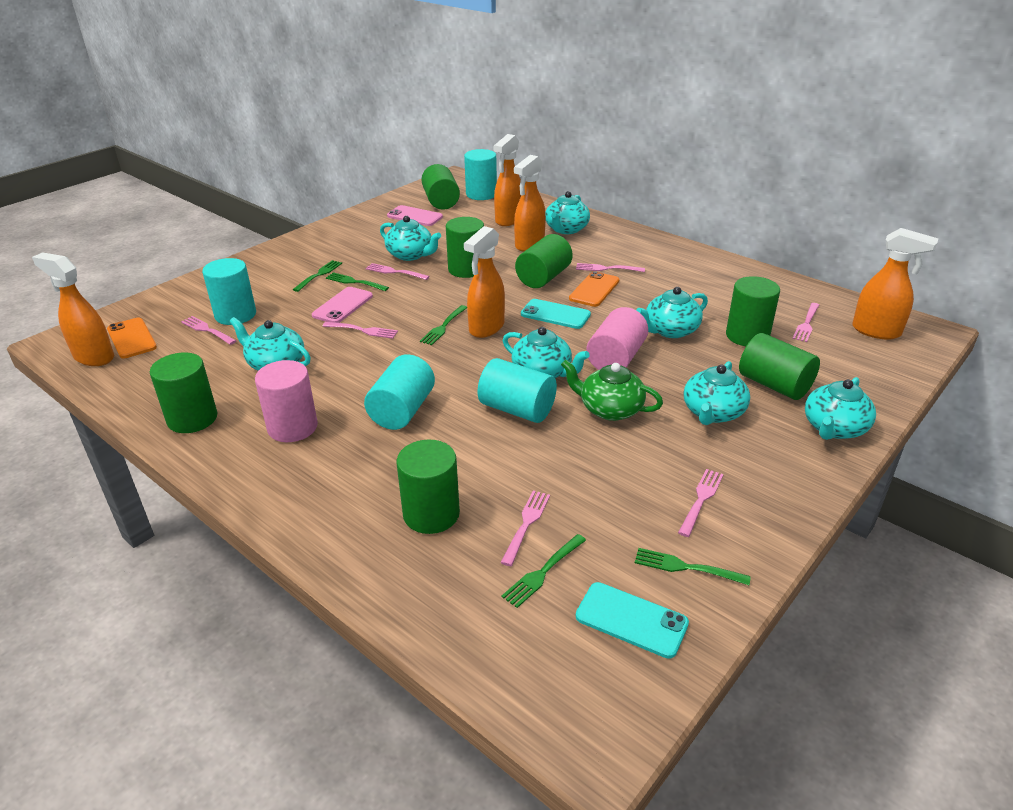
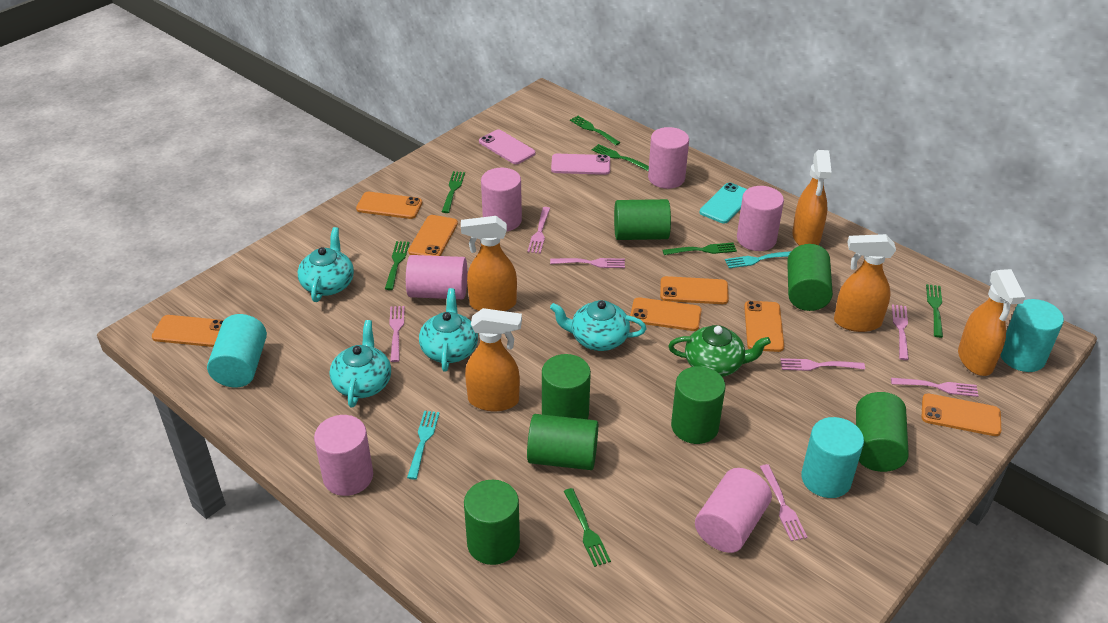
green fork: [293,260,342,292] [326,272,389,291] [420,305,467,345] [502,534,586,608] [635,548,751,585] = 5 -> [385,241,409,290] [442,171,465,213] [564,488,611,567] [570,116,621,145] [592,144,649,171] [663,243,737,255] [926,284,943,338] = 7
orange phone: [107,318,157,358] [569,271,619,307] = 2 -> [152,315,224,347] [356,192,422,219] [408,215,458,256] [630,297,702,331] [660,276,729,304] [744,301,784,352] [922,393,1001,436] = 7
pink cylinder: [255,360,318,442] [586,307,648,370] = 2 -> [314,415,373,496] [406,255,467,299] [481,168,522,232] [648,127,689,189] [695,468,772,553] [737,186,784,251] = 6
turquoise cylinder: [202,258,256,325] [364,354,435,430] [464,149,497,200] [478,358,557,423] = 4 -> [207,314,267,387] [801,417,864,498] [1000,299,1064,372] = 3
turquoise fork: none = 0 -> [407,411,440,480] [725,251,791,268] = 2
turquoise phone: [521,299,591,329] [576,582,689,659] = 2 -> [700,183,747,224] = 1
turquoise teapot: [229,317,311,371] [380,216,441,261] [503,327,590,378] [545,191,590,234] [636,287,708,338] [684,361,750,425] [805,377,876,440] = 7 -> [298,227,354,302] [329,320,391,407] [419,288,478,372] [550,300,646,351] = 4

